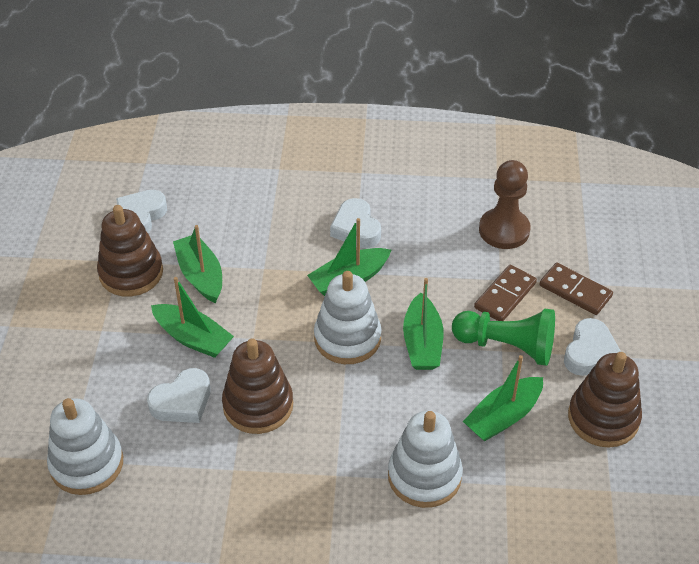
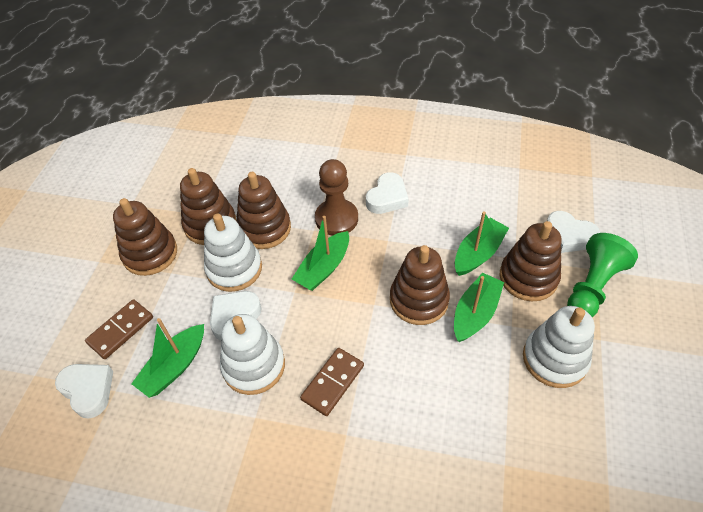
brown stacking toy: [97,205,163,297] [222,339,293,434] [568,352,642,448] = 3 -> [113,198,177,276] [180,168,236,245] [236,172,291,249] [390,245,450,325] [500,221,562,301] = 5
green boat: [151,277,234,358] [173,225,222,303] [307,218,391,296] [403,278,444,370] [463,355,543,442] = 5 -> [131,318,204,398] [292,216,349,291] [454,273,504,342] [455,211,509,276] = 4

